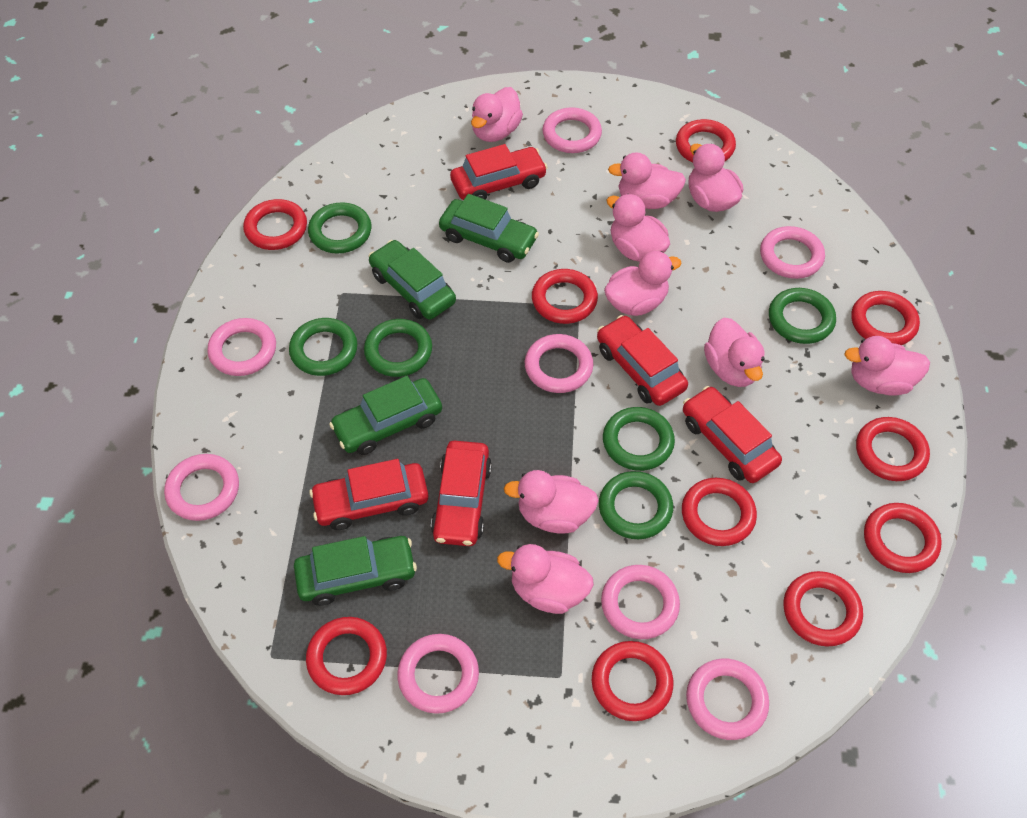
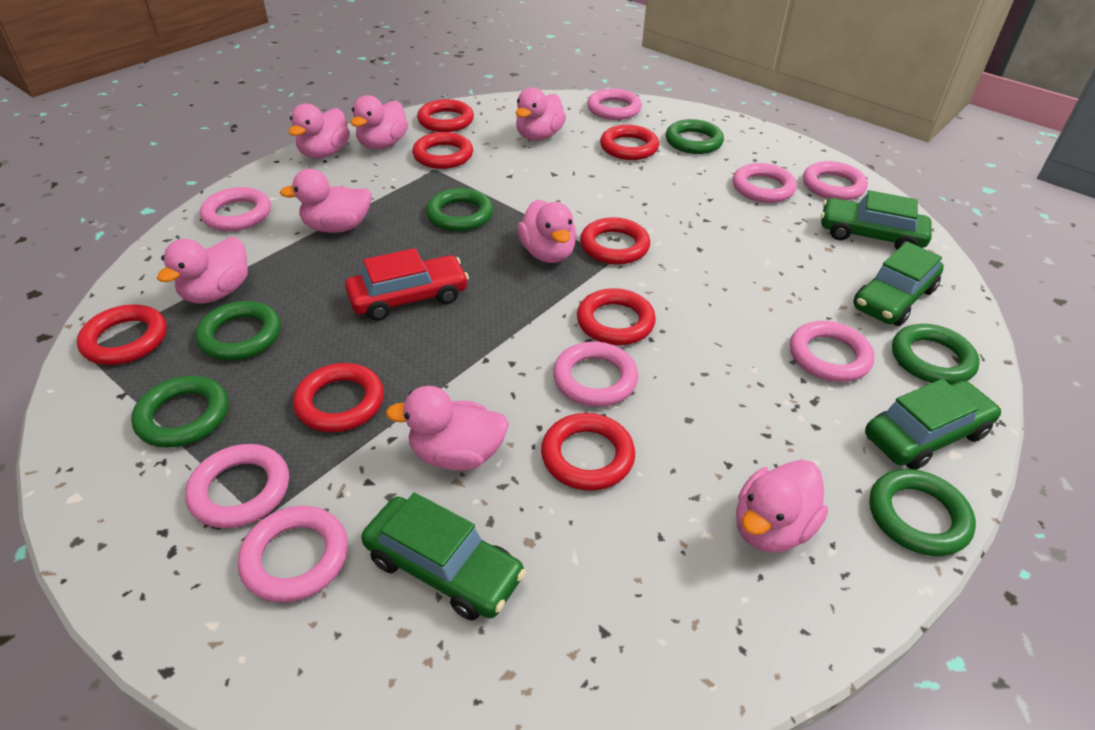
pink duck: [471,87,523,142] [497,544,594,614] [504,470,599,533] [604,251,682,316] [607,194,670,262] [608,153,686,209] [688,144,743,212] [704,318,765,387] [844,336,930,396] = 9 -> [157,237,248,304] [279,169,372,233] [289,104,350,158] [350,95,408,149] [386,386,509,471] [515,87,566,141] [517,200,577,263] [736,459,828,553] = 8
red car: [310,459,428,530] [431,441,492,546] [450,144,548,200] [597,315,688,406] [683,386,782,483] = 5 -> [345,248,469,321] = 1
red ring: [243,199,307,250] [306,617,387,695] [532,269,598,324] [592,641,673,721] [676,119,736,163] [682,478,757,546] [784,571,863,647] [851,291,920,345] [856,417,930,481] [864,503,942,573] = 10 -> [77,304,167,365] [293,363,384,432] [412,132,473,169] [417,99,474,132] [541,413,635,491] [577,288,656,345] [580,217,650,264] [600,125,659,160] = 8

